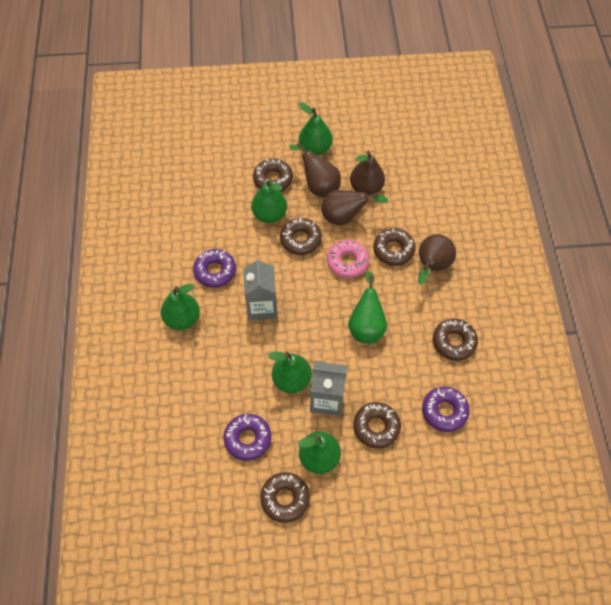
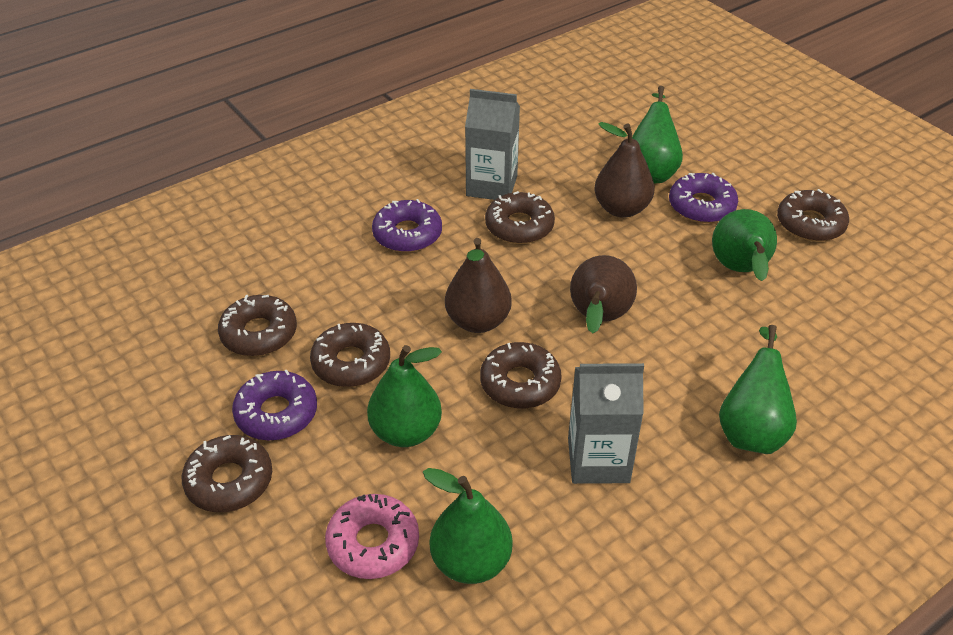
brown pear: [289,142,341,198] [321,190,389,225] [350,151,385,195] [418,234,456,285] = 4 -> [445,238,512,333] [570,255,637,334] [594,122,654,218] = 3
green pear: [161,284,200,330] [251,179,287,223] [268,352,312,393] [298,102,333,155] [298,432,341,474] [348,272,387,344] = 6 -> [367,345,442,447] [423,468,513,584] [632,86,683,183] [712,209,777,281] [719,325,797,454] = 5

